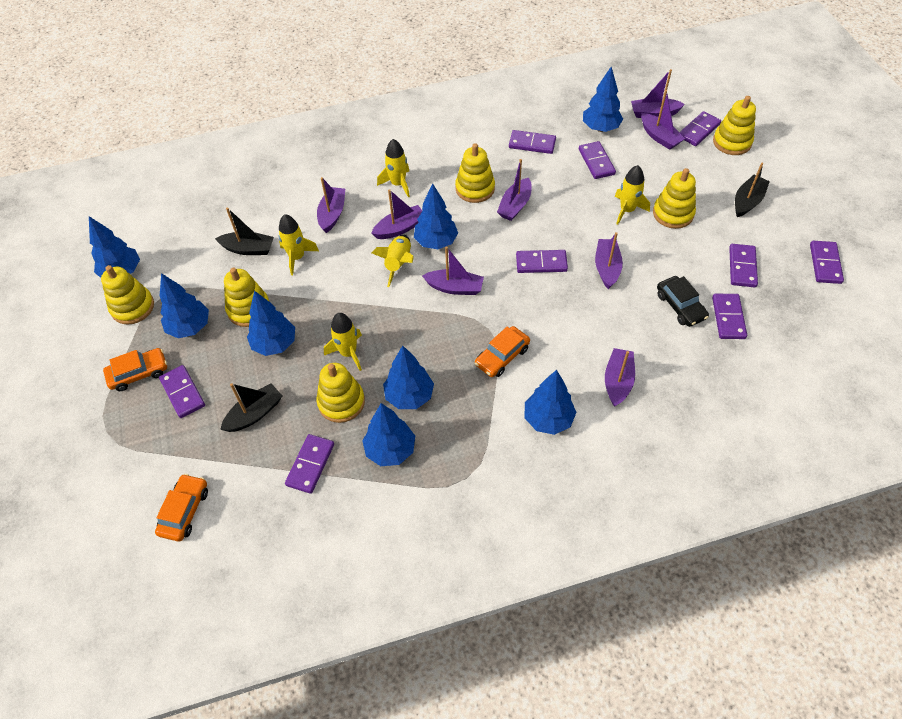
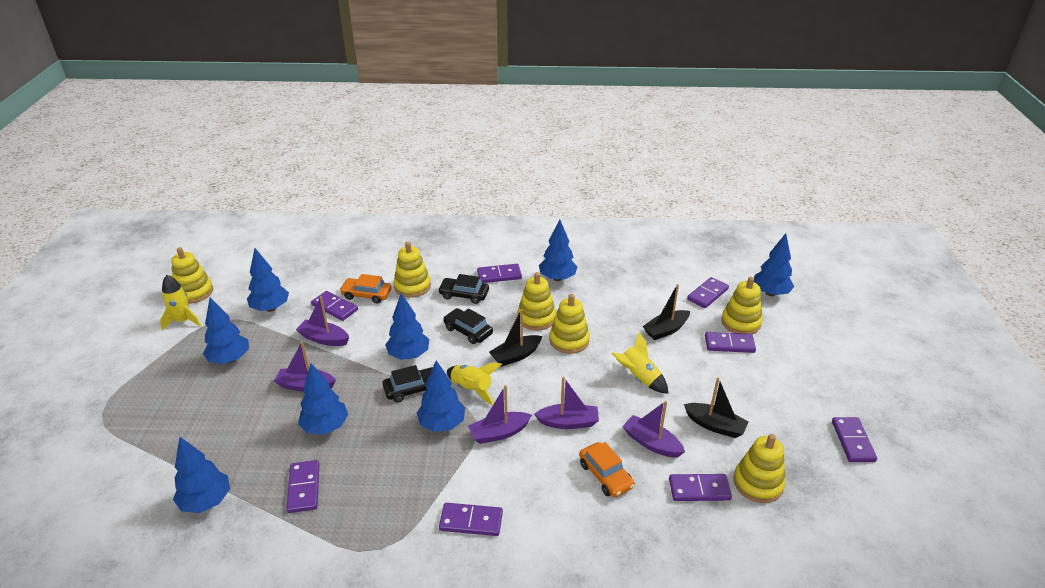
black car: [657,276,709,327] = 1 -> [382,365,433,403] [438,274,489,304] [443,308,493,344] = 3
orange car: [103,348,167,391] [155,474,208,542] [475,326,530,377] = 3 -> [340,274,392,304] [579,442,635,497] = 2
purple boat: [317,177,345,233] [371,189,422,239] [422,247,484,295] [497,159,532,221] [595,232,623,289] [605,348,635,407] [631,69,685,118] [641,90,685,150] = 8 -> [274,341,336,392] [296,296,349,346] [468,385,532,444] [534,377,599,429] [623,401,685,458] = 5
purple domino: [159,365,205,418] [285,434,334,494] [509,130,556,154] [516,250,568,273] [579,141,616,179] [679,111,721,146] [712,294,747,339] [729,244,758,287] [810,241,844,284] = 9 -> [286,460,319,513] [311,291,358,321] [439,503,503,536] [477,264,522,283] [669,474,732,501] [687,277,729,308] [705,332,756,353] [832,417,877,462] = 8
yellow rocket: [278,214,319,275] [324,313,362,371] [372,235,414,287] [377,139,410,198] [615,165,650,225] = 5 -> [160,275,201,331] [447,362,502,405] [612,332,669,394] = 3

